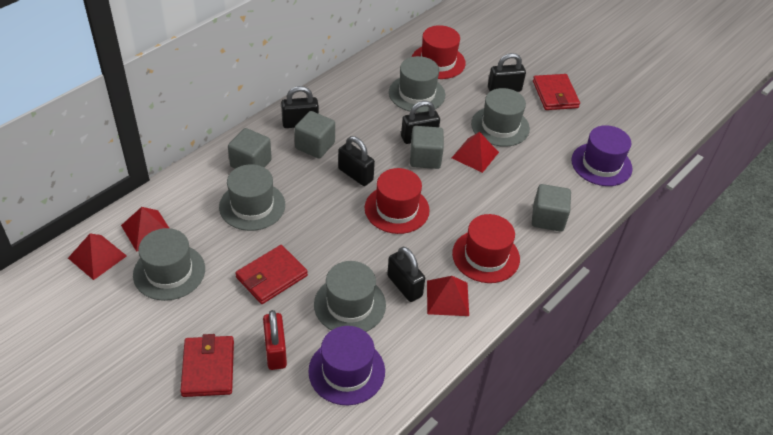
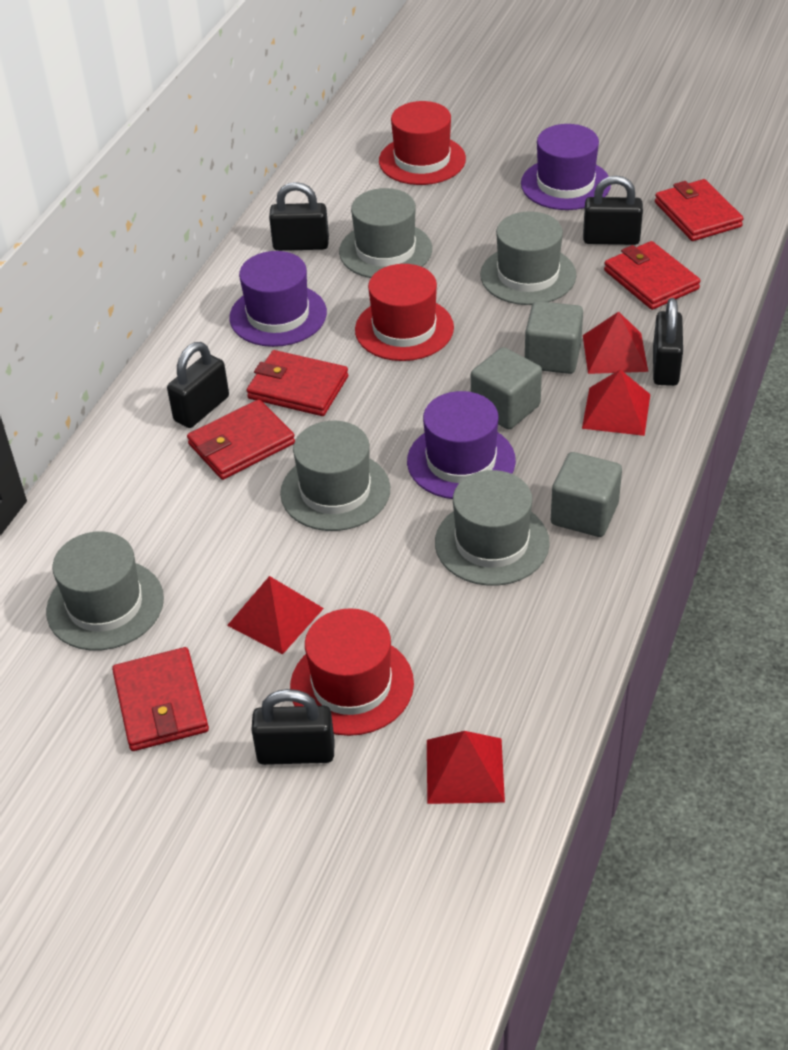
grey cube: [228,128,272,169] [294,111,335,159] [410,126,444,169] [532,184,571,232] = 4 -> [471,347,542,429] [525,301,583,374] [551,452,622,537] = 3
purple hat: [308,326,385,405] [571,125,632,186] = 2 -> [229,251,327,347] [407,391,516,499] [521,124,611,210] = 3
red padlock: [263,310,287,370] = 1 -> none = 0
red wallet: [180,334,234,397] [235,245,308,304] [533,74,580,110] = 3 -> [112,647,209,751] [187,399,295,480] [247,350,348,416] [604,241,701,310] [655,179,744,241] = 5

